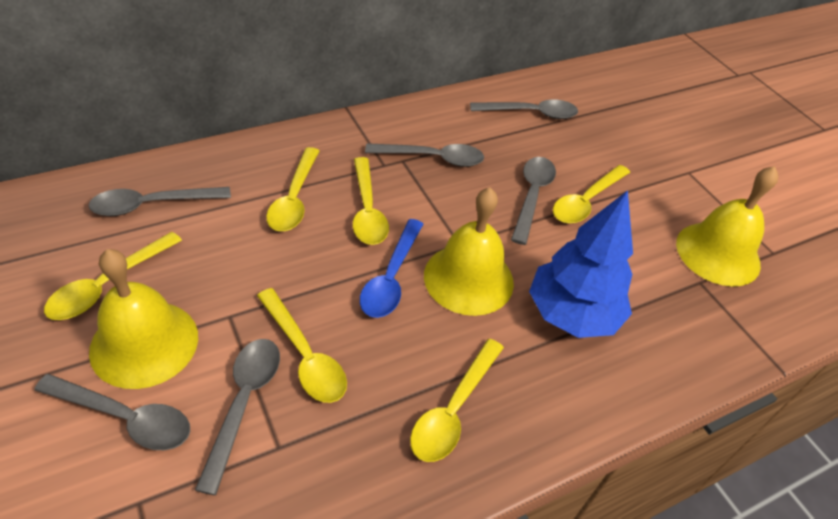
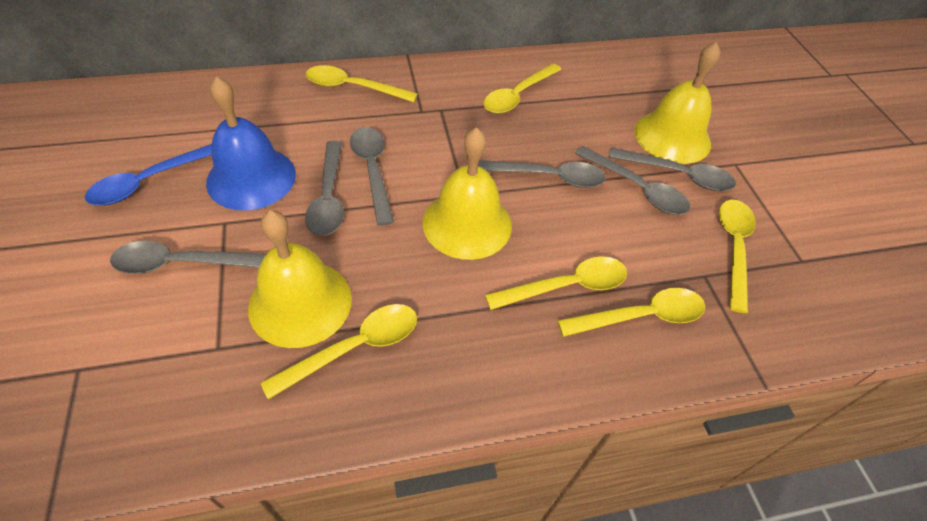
blue bell: none = 0 -> [206,76,296,211] = 1
blue tree: [529,190,633,338] = 1 -> none = 0

